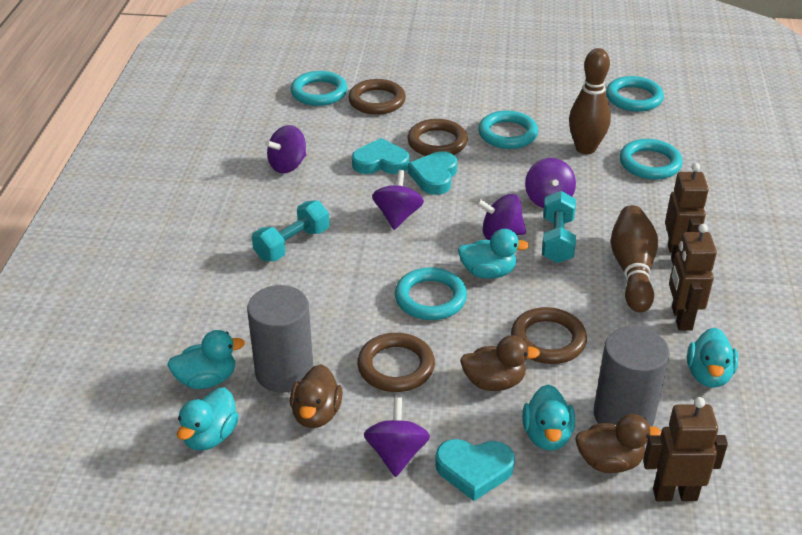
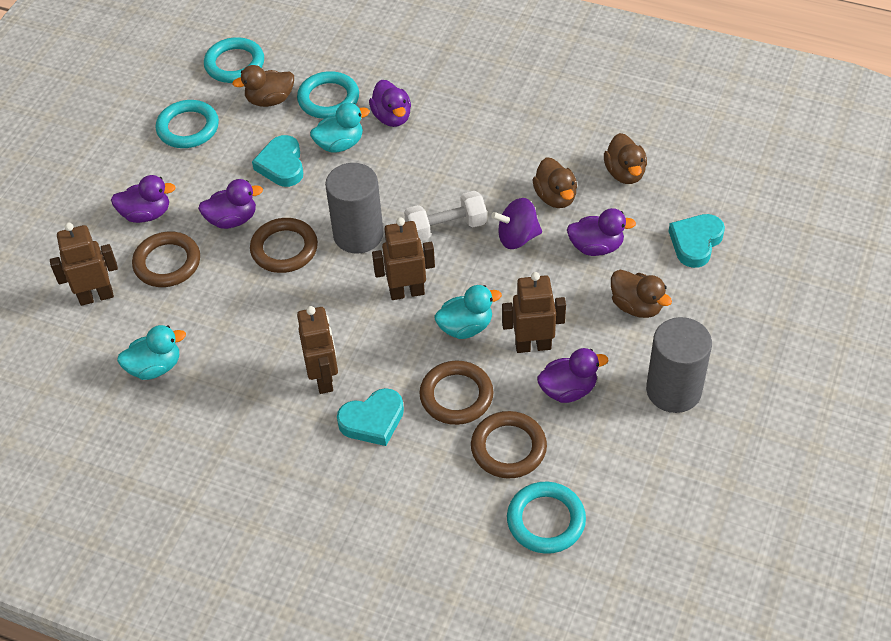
brown bowling pin: [569,48,611,154] [611,205,658,313] = 2 -> none = 0
brown duck: [290,364,343,428] [460,335,540,391] [575,414,661,473] = 3 -> [232,65,294,107] [533,157,577,208] [604,133,647,184] [611,270,672,318] = 4
brown robot: [643,397,728,501] [665,163,709,263] [669,224,717,331] = 3 -> [50,223,118,306] [297,306,338,394] [372,217,435,300] [502,272,566,353] = 4
purple duck: none = 0 -> [111,175,176,223] [198,179,263,229] [369,80,411,127] [537,348,608,403] [567,208,636,256] = 5
purple spinning top: [265,125,306,173] [364,397,430,477] [372,170,424,230] [476,194,526,240] [525,158,576,208] = 5 -> [491,198,542,249] = 1
turquoise duck: [167,330,245,389] [177,387,239,451] [458,229,529,279] [522,384,575,451] [687,328,738,387] = 5 -> [117,325,186,380] [310,103,370,153] [434,285,502,339] = 3
turquoise dumbbell: [252,200,329,261] [542,191,576,263] = 2 -> none = 0
turquoise ring: [291,71,347,106] [395,267,467,320] [478,110,538,149] [606,76,664,112] [620,139,683,180] = 5 -> [156,100,219,148] [204,37,264,83] [297,71,359,119] [507,482,586,554] = 4
white dumbbell: none = 0 -> [404,191,487,241] = 1

